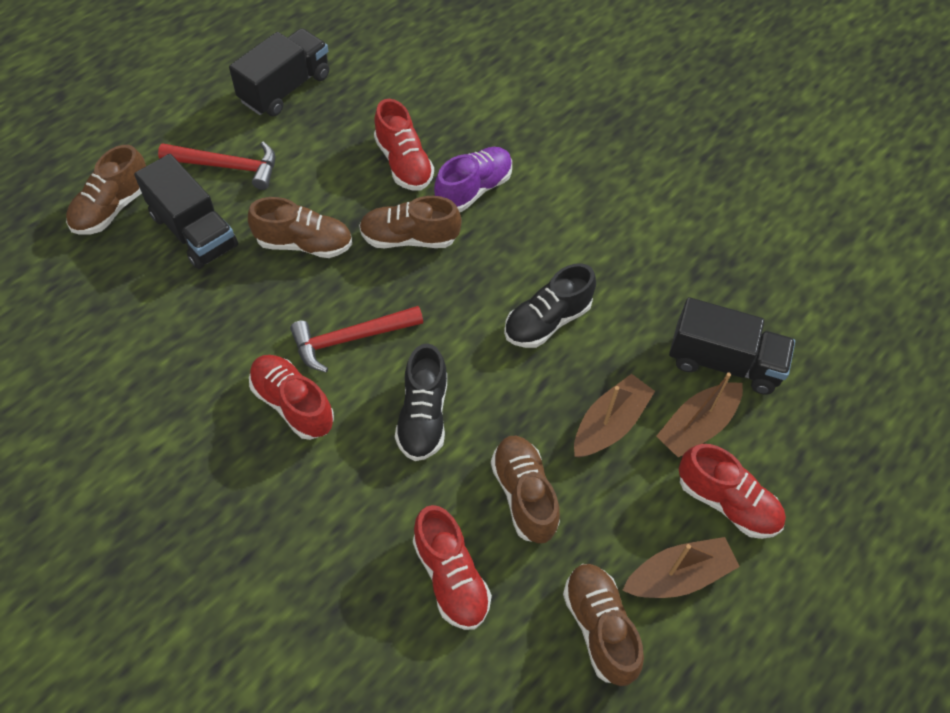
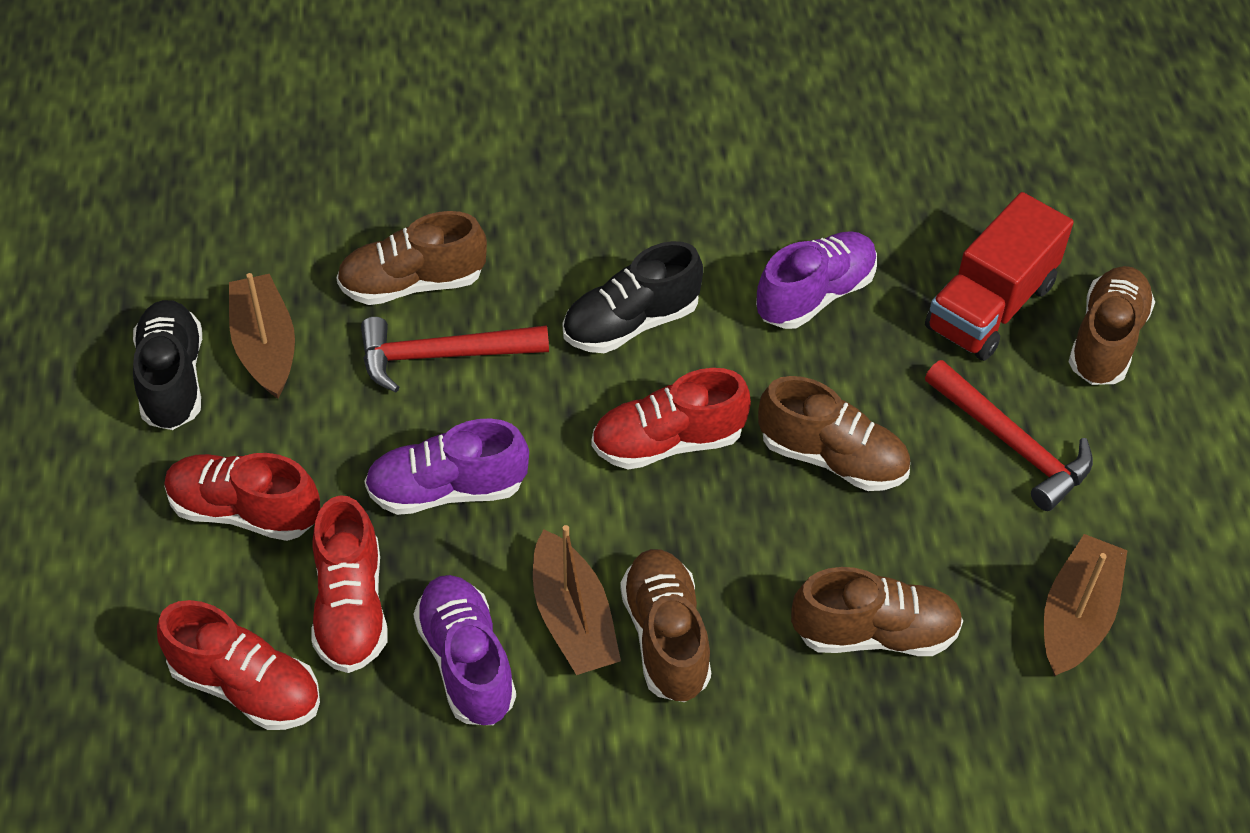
black truck: [134,154,238,269] [229,28,329,116] [669,297,795,394] = 3 -> none = 0
purple shoe: [434,147,512,212] = 1 -> [364,418,529,515] [413,575,516,725] [756,231,877,329] = 3
red truck: none = 0 -> [925,192,1074,361] = 1

